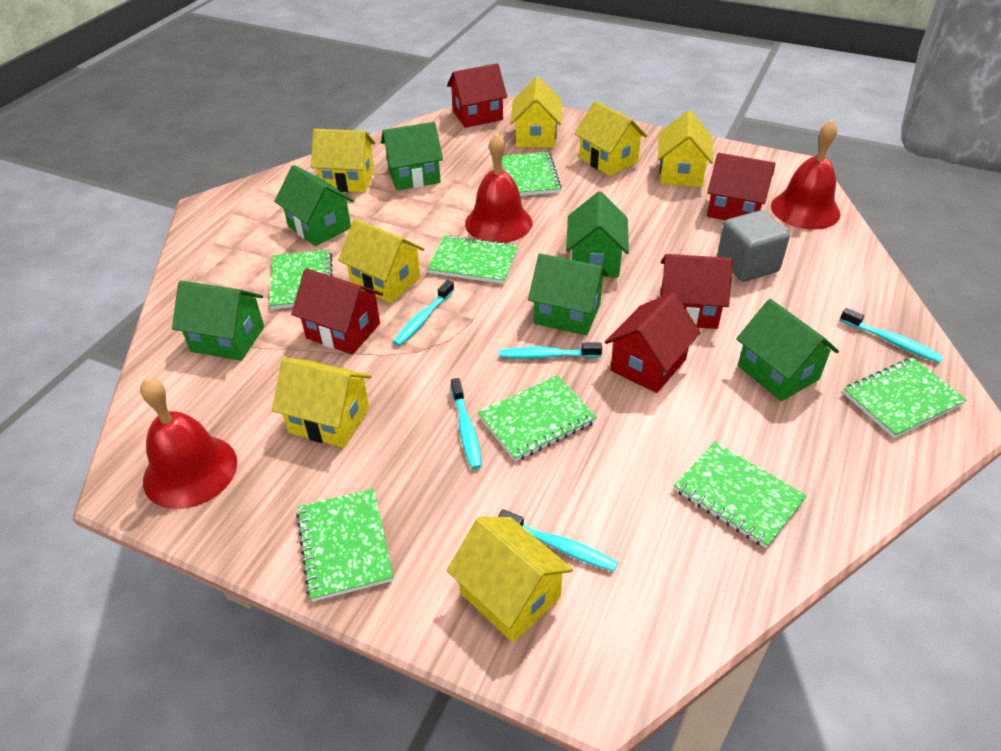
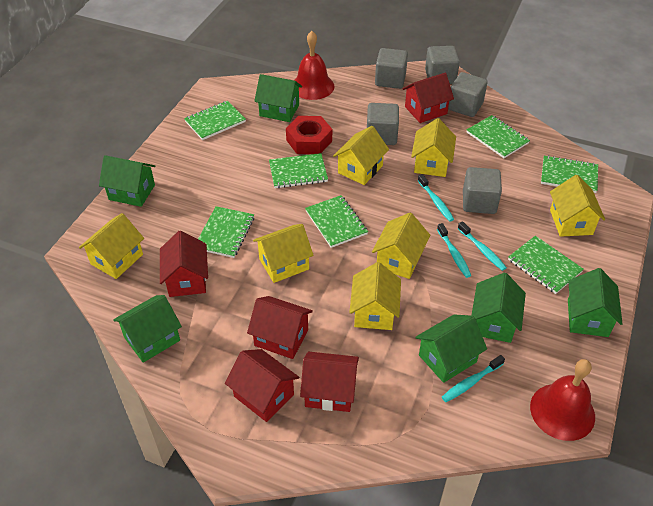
grey cube: [717,210,790,282] = 1 -> [367,103,399,145] [375,48,408,89] [425,46,460,84] [448,72,487,117] [463,167,502,214] = 5
red bell: [140,377,237,509] [465,133,532,243] [771,120,840,230] = 3 -> [294,31,334,100] [530,359,595,441] = 2
red nut: none = 0 -> [286,116,332,154] = 1
turquoise toothbrush: [393,280,454,346] [451,378,482,469] [498,509,618,572] [499,342,602,359] [840,308,943,363] = 5 -> [418,174,454,222] [437,223,471,278] [442,355,505,402] [458,221,507,271] = 4

